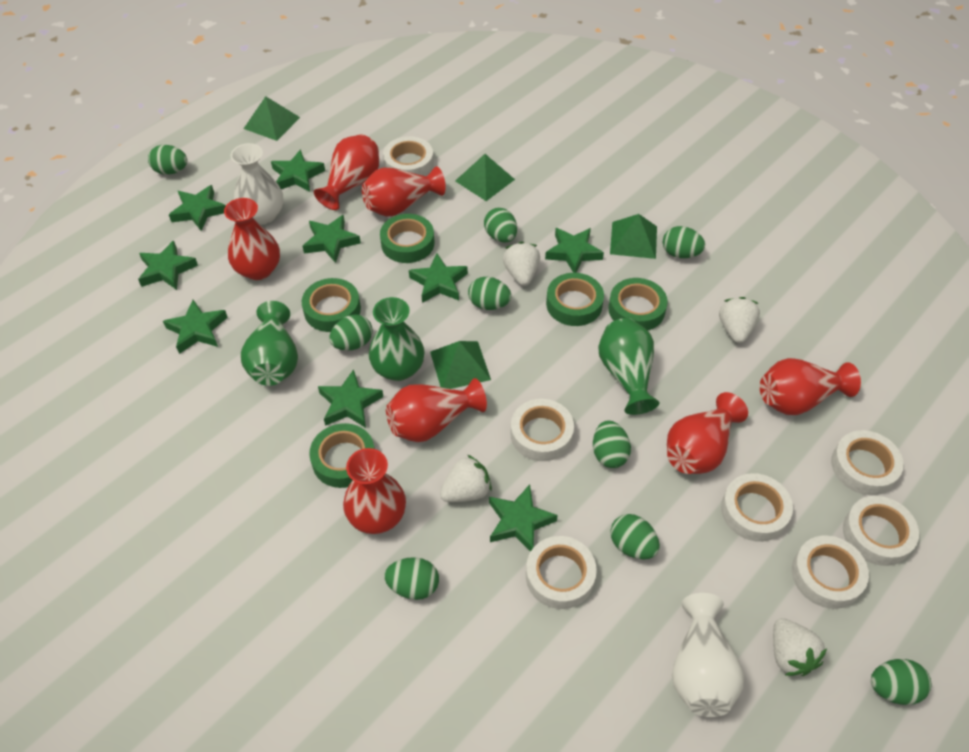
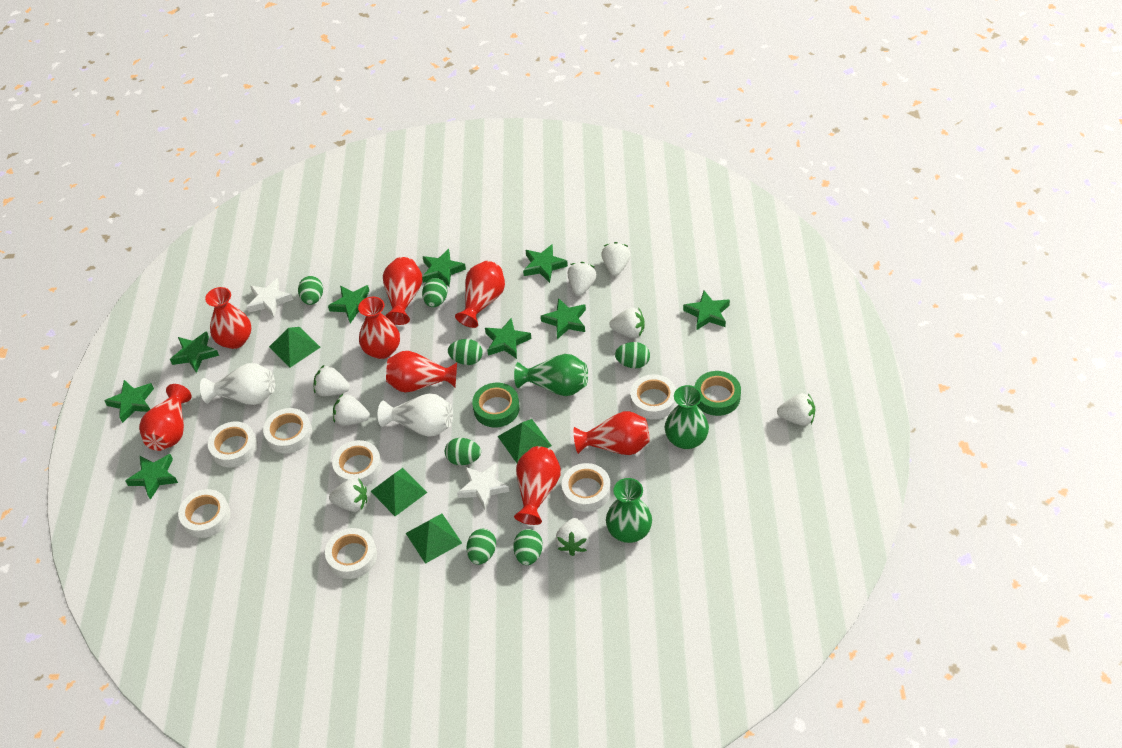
green egg: [148,145,187,175] [329,315,373,351] [384,557,439,600] [468,277,512,310] [484,208,517,243] [593,421,631,468] [610,514,660,559] [663,226,705,258] [871,659,932,705] = 9 -> [298,276,323,305] [422,278,448,307] [445,438,481,465] [448,339,483,365] [466,529,496,565] [513,529,543,565] [615,342,650,368] = 7
green tape: [302,278,361,332] [309,423,375,488] [380,214,434,263] [546,273,604,326] [608,278,668,331] = 5 -> [472,383,520,427] [694,371,741,416] = 2
red vase: [224,198,280,280] [314,134,379,210] [343,448,406,534] [362,166,446,217] [386,378,487,442] [667,392,748,474] [760,358,861,415] = 7 -> [139,384,191,451] [205,287,251,349] [358,297,400,359] [383,257,422,325] [386,351,457,393] [455,261,505,328] [514,446,561,525] [574,411,650,455] = 8
white star: none = 0 -> [247,278,293,317] [457,463,509,510] = 2
white strawberry: [440,455,492,502] [503,241,540,286] [719,297,760,343] [773,618,827,676] = 4 -> [314,365,350,396] [329,478,367,512] [333,394,370,426] [556,518,590,556] [568,262,597,296] [601,242,630,276] [609,308,645,338] [777,393,816,426] = 8

